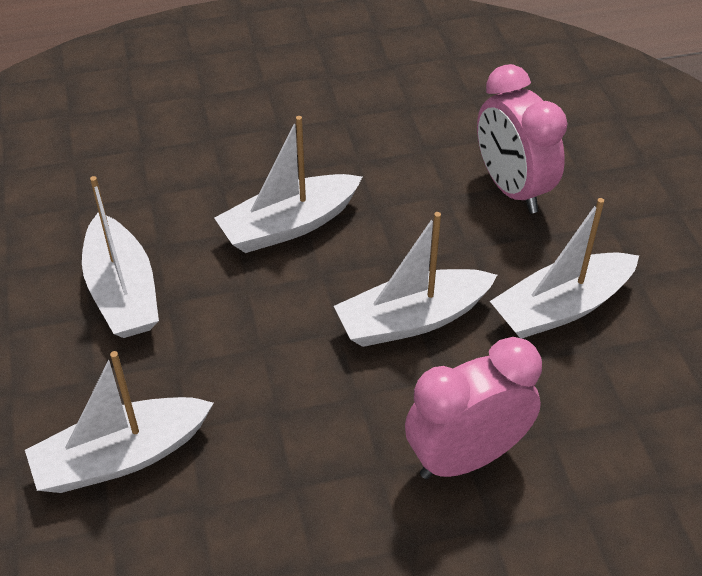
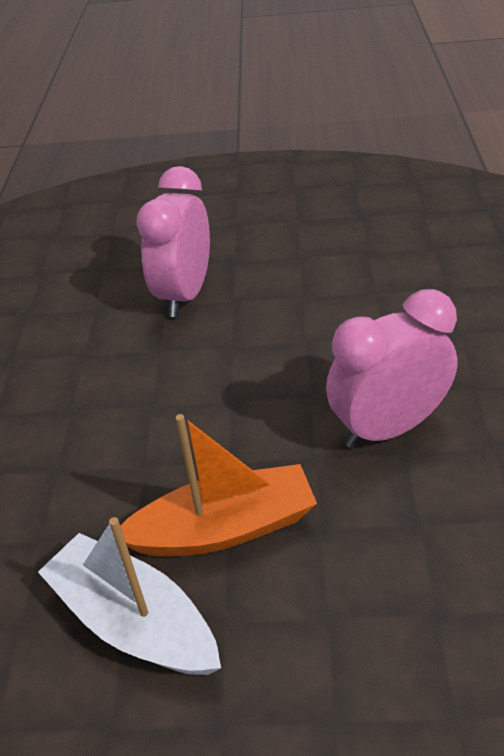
orange boat: none = 0 -> [120,414,317,557] = 1
white boat: [25,351,214,493] [82,176,159,338] [215,116,362,253] [334,212,497,347] [490,198,639,339] = 5 -> [38,517,221,675] = 1

